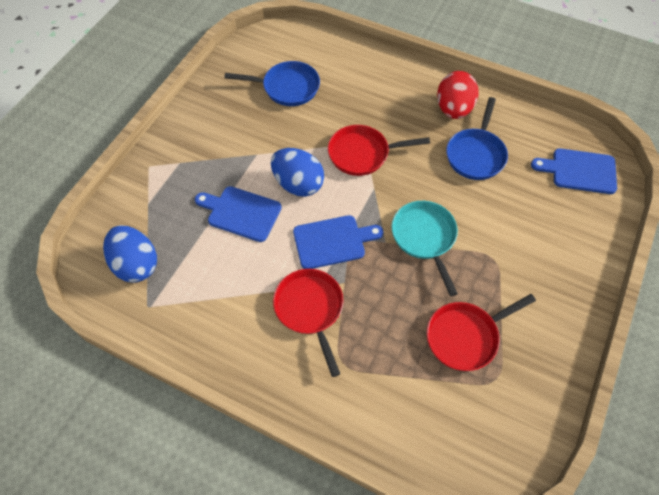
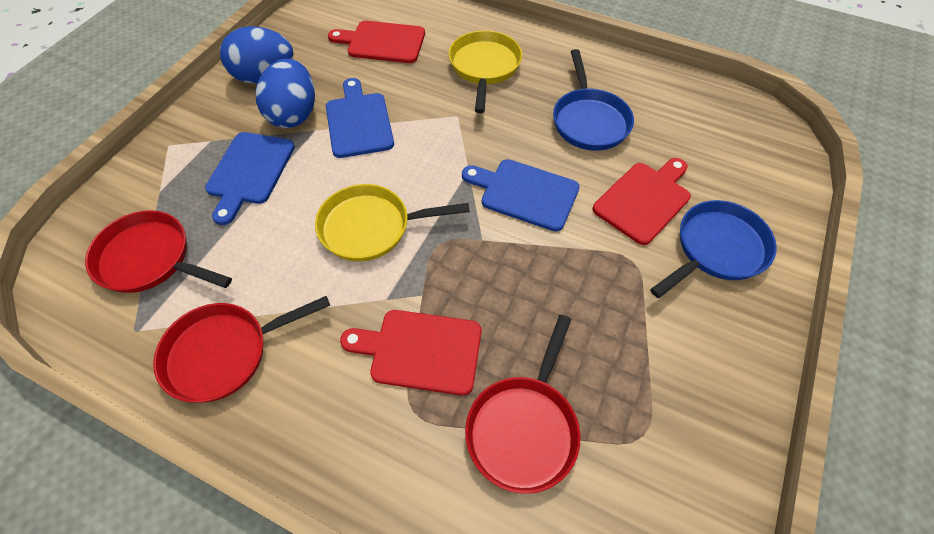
red cutting board: none = 0 -> [328,21,425,63] [340,310,482,396] [593,158,691,245] = 3
red egg: [437,71,479,119] = 1 -> none = 0
turquoise pan: [392,201,458,296] = 1 -> none = 0
yellow pan: none = 0 -> [315,184,470,262] [449,31,522,113] = 2

